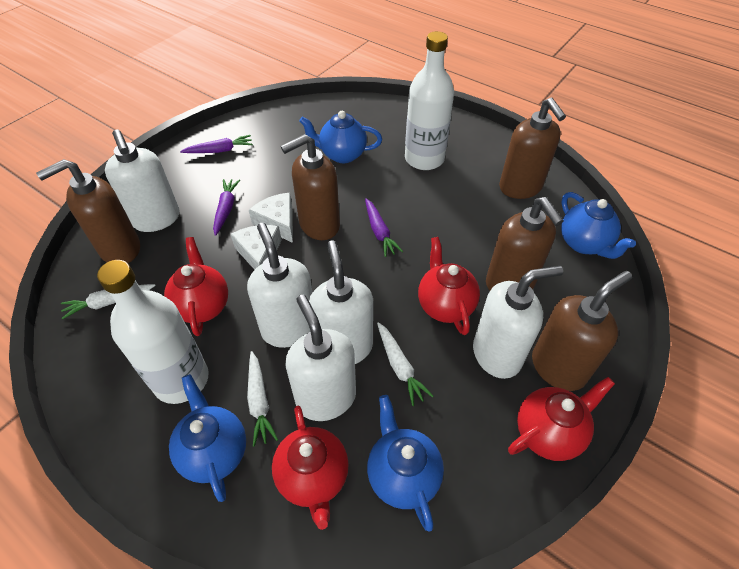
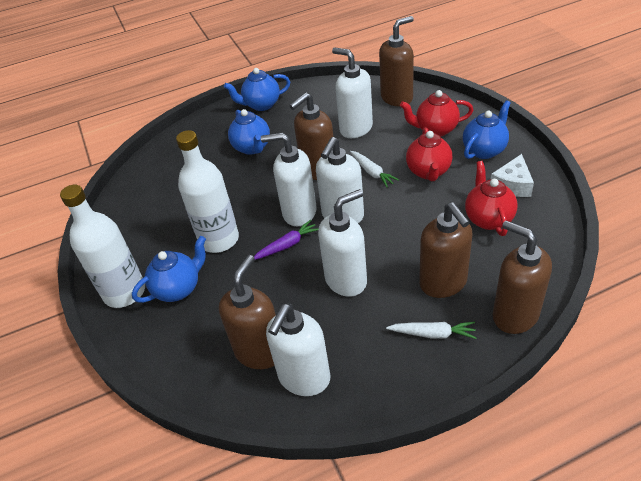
purple carrot: [180,135,253,153] [213,179,240,236] [365,198,403,257] = 3 -> [254,220,319,260] = 1
red teapot: [164,237,228,336] [272,406,349,530] [418,237,480,335] [508,377,615,461] = 4 -> [400,90,473,137] [406,127,452,181] [465,161,517,236] = 3
white carrot: [61,284,156,320] [247,351,278,447] [377,322,433,406] = 3 -> [350,151,399,187] [386,321,476,339] = 2
white cheese: [231,225,282,270] [249,193,293,243] = 2 -> [491,154,534,197] = 1

